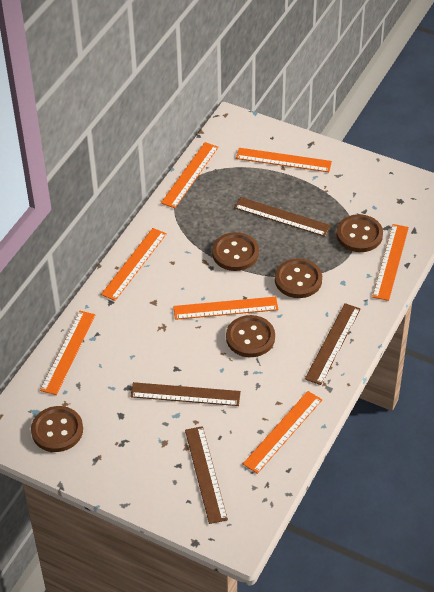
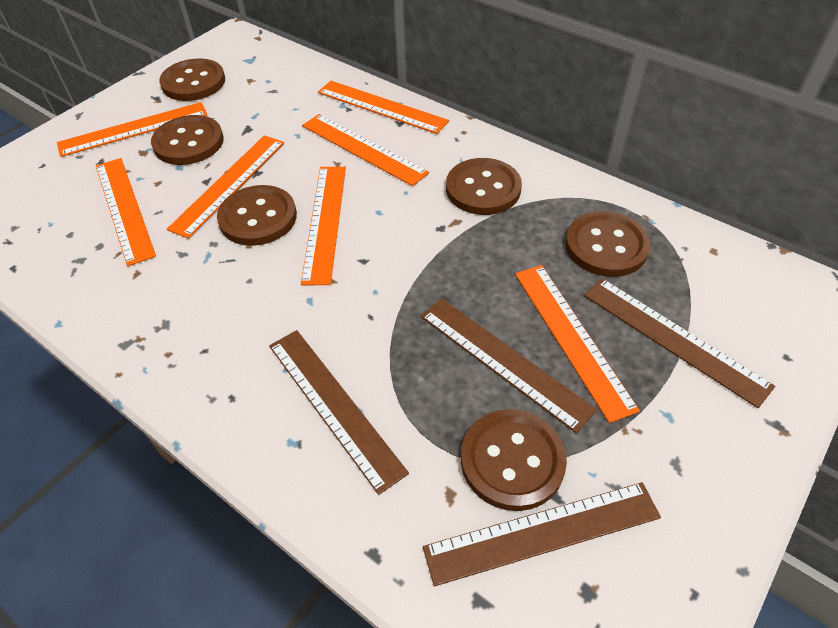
brown button: [31,406,83,452] [212,232,259,271] [226,315,275,357] [275,258,322,298] [336,214,383,252] = 5 -> [151,115,223,165] [159,58,225,101] [217,185,297,246] [446,158,522,215] [461,409,567,511] [565,211,651,277] = 6

